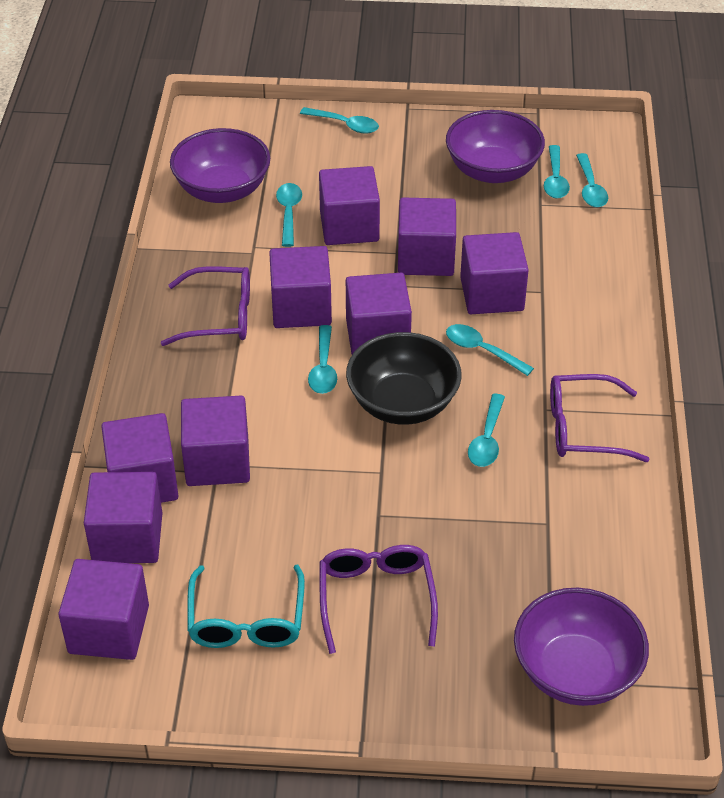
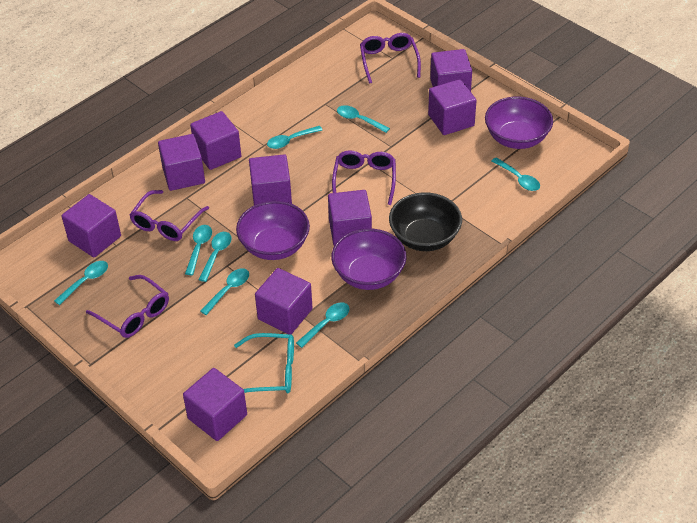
purple glasses: [161,266,250,346] [320,545,438,654] [550,374,650,462] = 3 -> [86,275,169,338] [129,190,209,241] [332,150,396,205] [360,33,421,84] = 4
turquoise spoon: [276,183,302,247] [300,107,379,134] [308,325,337,394] [446,324,534,376] [468,394,505,467] [544,145,570,199] [576,153,608,207] = 7 -> [54,261,108,305] [185,225,212,275] [198,232,231,282] [200,268,249,315] [267,126,323,149] [296,302,350,348] [337,105,390,133] [491,157,540,191] = 8

